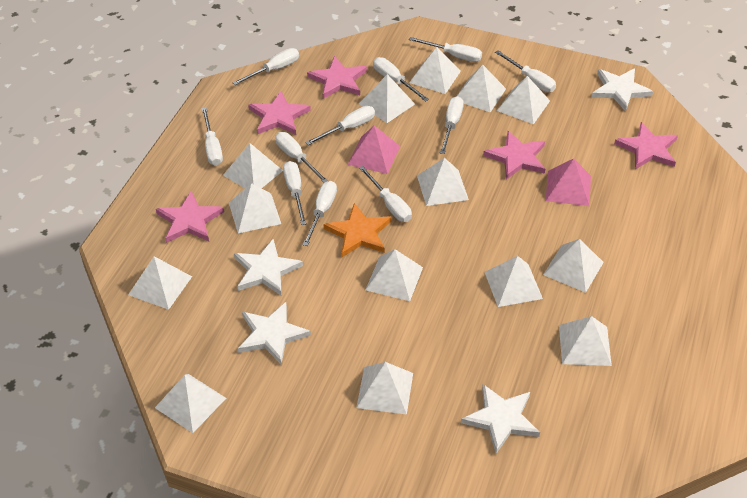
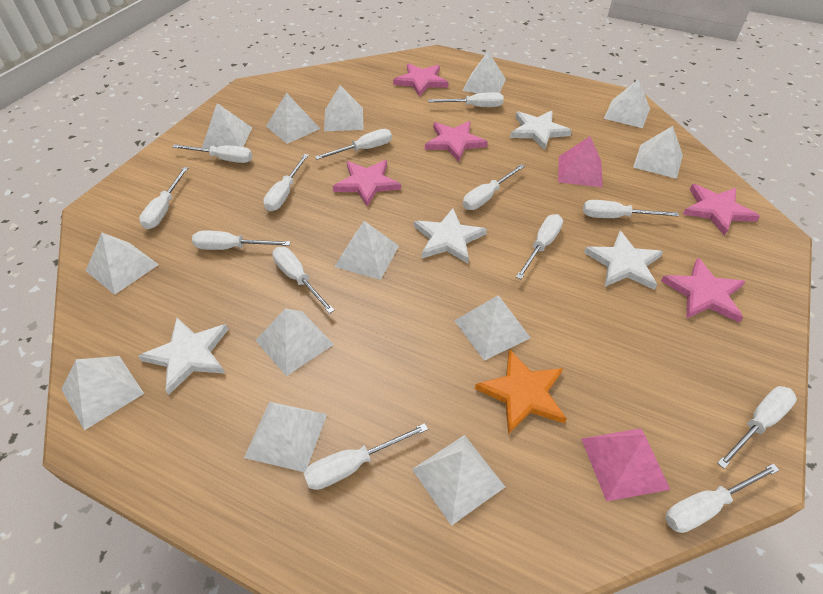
white pyramid: [128,256,192,310] [155,374,226,433] [223,143,283,188] [229,183,281,233] [356,362,413,415] [359,74,415,123] [366,249,423,301] [409,47,461,94] [417,158,469,206] [456,65,506,113] [485,256,543,307] [497,76,550,124] [543,239,604,293] [559,316,612,366] = 14 -> [61,356,144,430] [86,233,159,295] [202,103,252,149] [244,402,327,472] [256,309,334,376] [266,93,320,144] [324,85,364,131] [334,221,399,280] [412,435,505,526] [454,295,531,361] [462,52,506,94] [604,79,650,128] [633,126,683,179] = 13
white screwdriver: [202,107,223,166] [233,48,299,85] [275,132,328,183] [283,161,307,225] [303,181,337,246] [305,106,375,145] [359,166,412,222] [373,57,429,102] [409,37,482,62] [440,96,464,154] [495,50,556,92] = 11 -> [139,167,188,229] [172,144,252,163] [192,230,290,250] [263,154,309,211] [272,247,335,314] [304,423,428,490] [315,129,392,160] [428,92,504,107] [463,164,525,210] [516,214,563,279] [583,200,679,218] [665,463,779,533] [717,386,797,469] = 13

